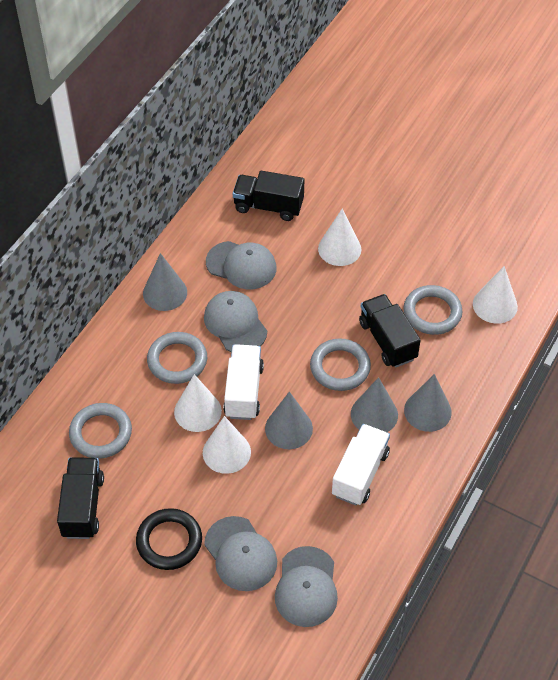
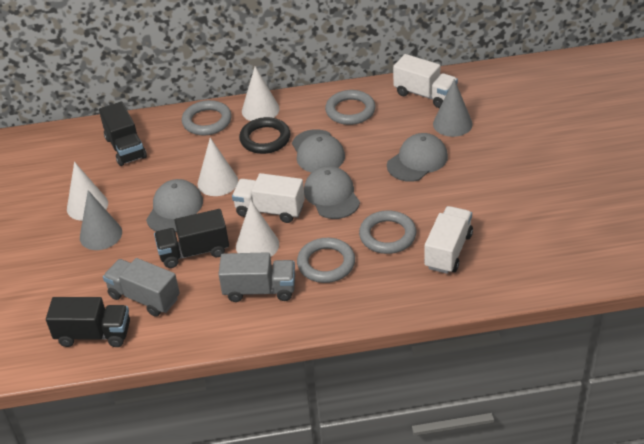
grey cone: [143,253,187,311] [265,392,313,449] [351,377,398,432] [404,374,452,432] = 4 -> [80,190,122,250] [433,79,473,137] = 2
grey truck: none = 0 -> [103,258,180,317] [218,252,295,302] = 2
white truck: [223,344,264,420] [332,424,390,505] = 2 -> [232,173,305,223] [393,54,458,108] [424,206,473,274] = 3

